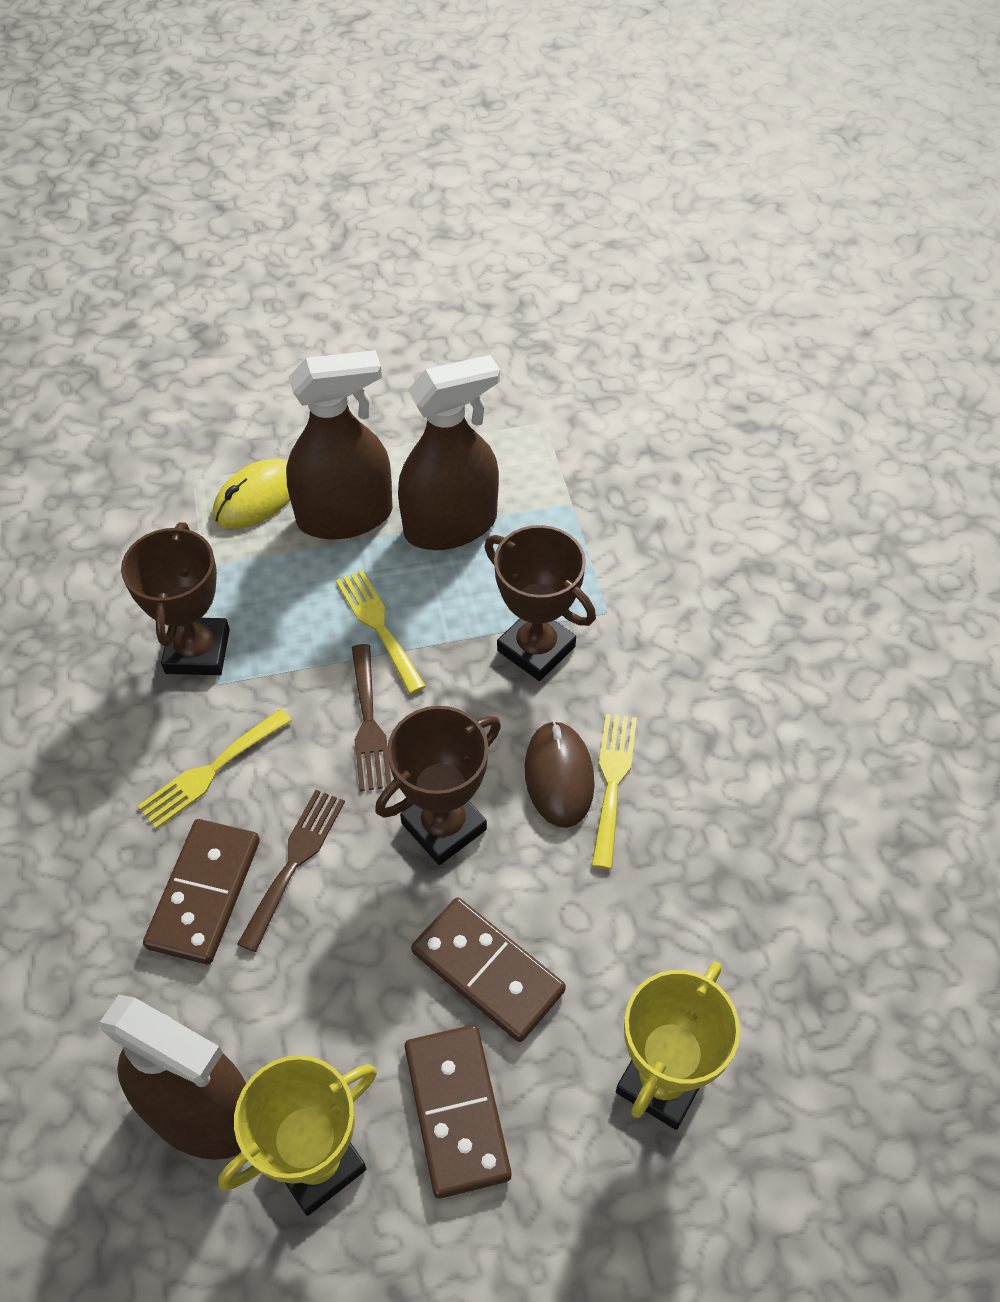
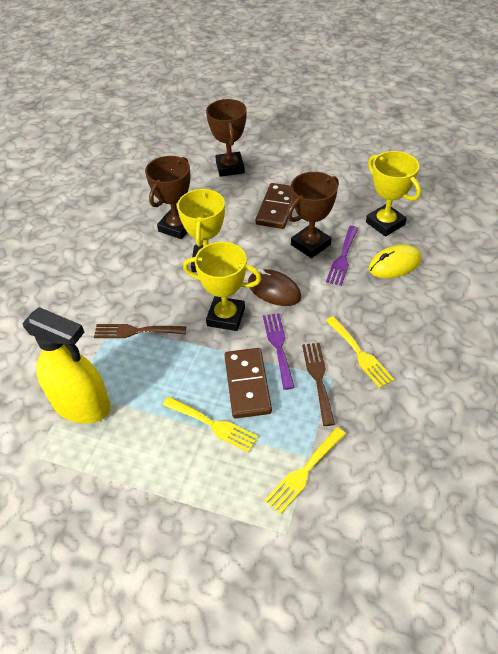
brown domino: [143,819,260,965] [405,1025,511,1199] [411,897,566,1042] = 3 -> [224,348,272,419] [255,183,293,229] = 2
brown spray bottle: [100,995,246,1160] [286,350,393,539] [398,355,500,550] = 3 -> none = 0
purple fork: none = 0 -> [263,313,295,390] [326,226,358,286] = 2
yellow spray bottle: none = 0 -> [22,307,111,423] = 1
yellow trophy: [218,1055,377,1216] [616,962,740,1130] = 2 -> [177,188,225,272] [183,242,262,331] [366,151,421,237] = 3

